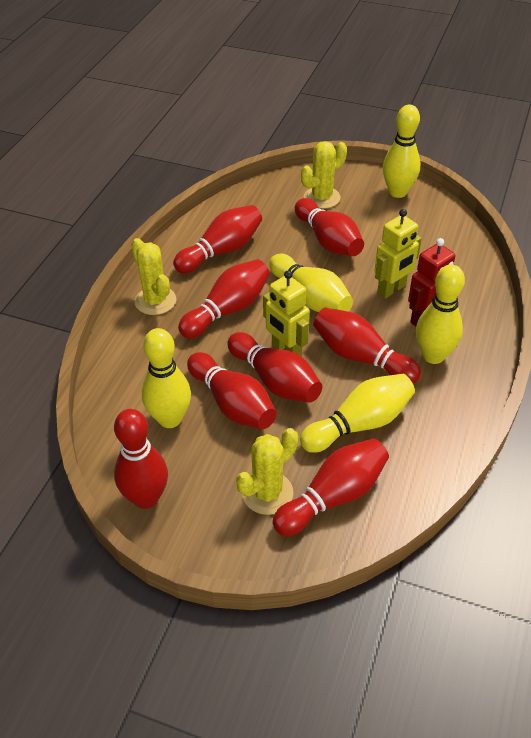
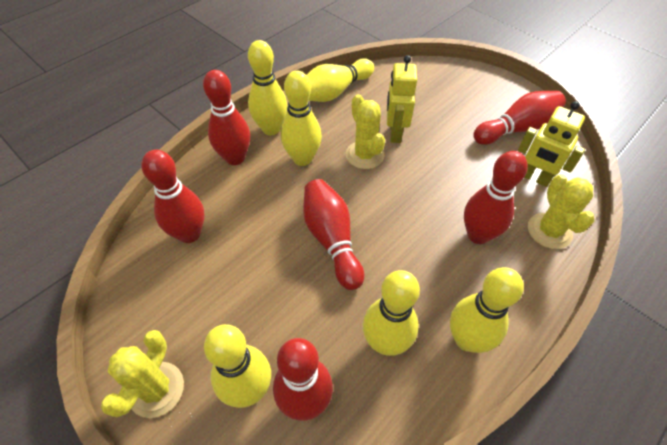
red bowling pin: [114,409,168,509] [173,205,262,274] [178,259,270,338] [187,352,277,429] [227,332,322,403] [273,438,389,536] [295,198,364,256] [313,308,421,384] = 8 -> [141,149,204,243] [203,70,250,165] [273,338,333,421] [304,179,364,290] [464,151,528,244] [473,91,566,145] = 6
red robot: [408,238,456,326] = 1 -> none = 0
yellow bowling pin: [142,328,191,428] [269,254,353,312] [300,374,415,453] [383,105,420,198] [416,264,465,364] = 5 -> [204,324,271,408] [248,40,287,135] [281,70,322,166] [307,58,374,102] [363,270,420,356] [450,267,524,353] = 6

